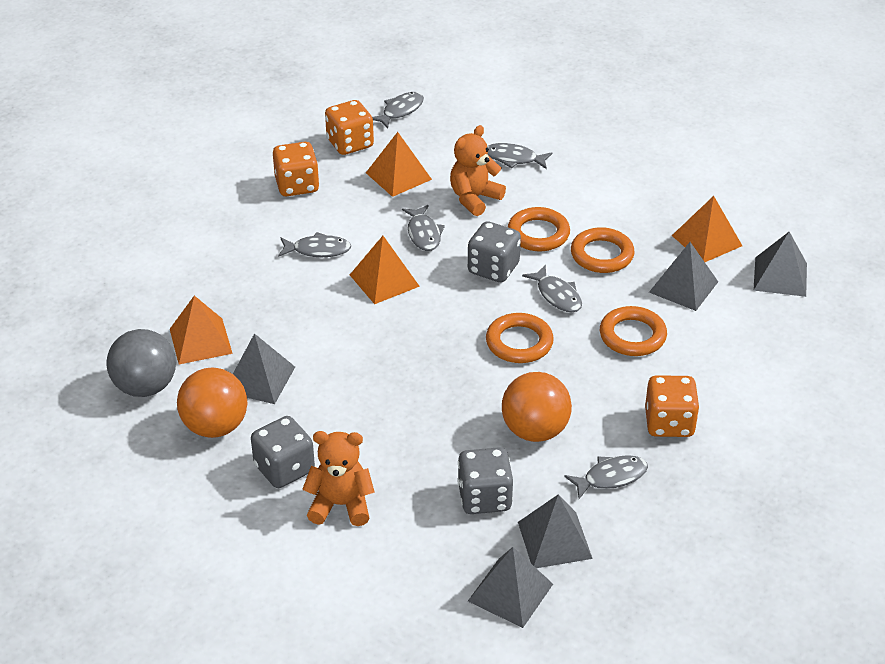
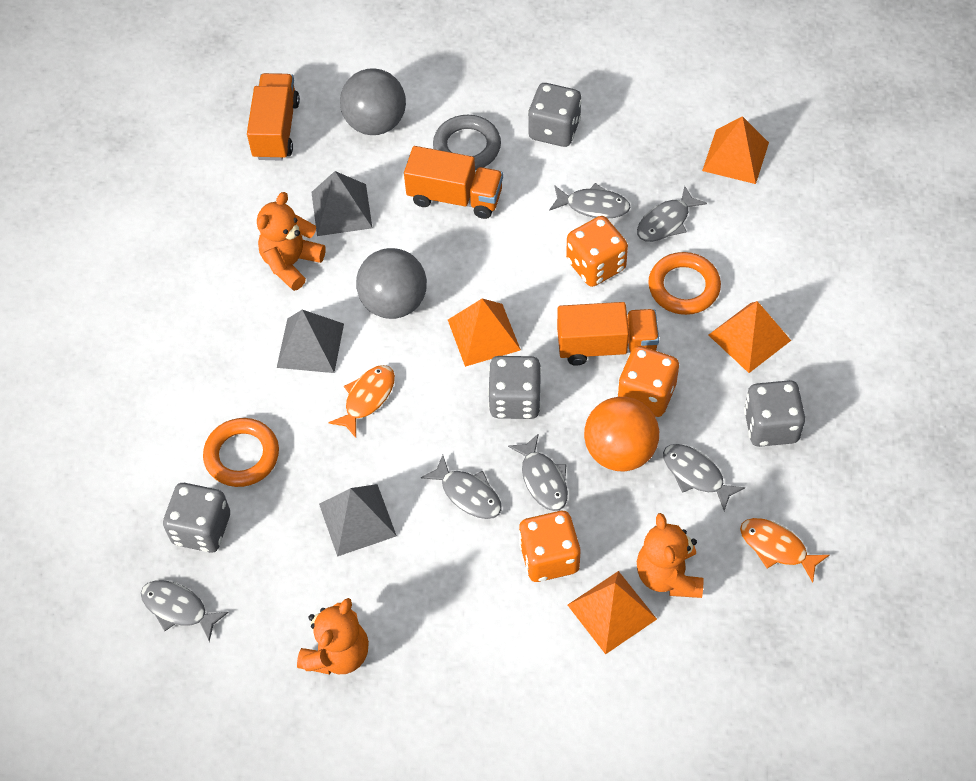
grey ball: [107,329,176,397] = 1 -> [340,68,406,135] [356,248,427,319] = 2
grey dice: [251,416,315,488] [458,447,513,514] [468,221,521,282] = 3 -> [163,483,230,552] [488,356,541,419] [528,83,582,147] [744,380,805,447] = 4
grey pyramid: [233,333,295,404] [468,547,553,628] [518,494,593,568] [649,242,718,311] [753,232,807,297] = 5 -> [277,309,344,373] [311,171,372,236] [319,484,397,557] = 3
grey ring: none = 0 -> [433,115,501,170] = 1
orange ball: [177,368,247,438] [502,372,572,442] = 2 -> [584,397,659,471] = 1
orange fish: none = 0 -> [328,365,395,438] [740,518,829,583] = 2
orange ring: [486,313,554,363] [508,207,570,251] [571,227,635,273] [600,306,667,356] = 4 -> [203,418,279,487] [648,252,721,315] = 2
orange teddy bear: [302,431,375,526] [450,125,506,216] = 2 -> [257,192,326,291] [297,598,369,675] [637,513,703,598] = 3
orange truck: none = 0 -> [247,73,300,161] [404,146,503,219] [557,302,659,366] = 3

